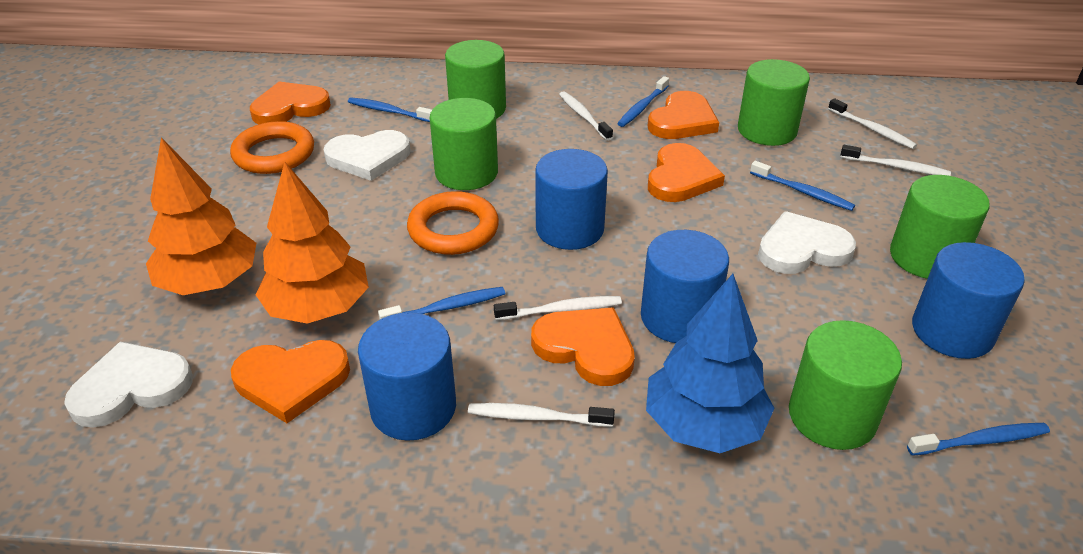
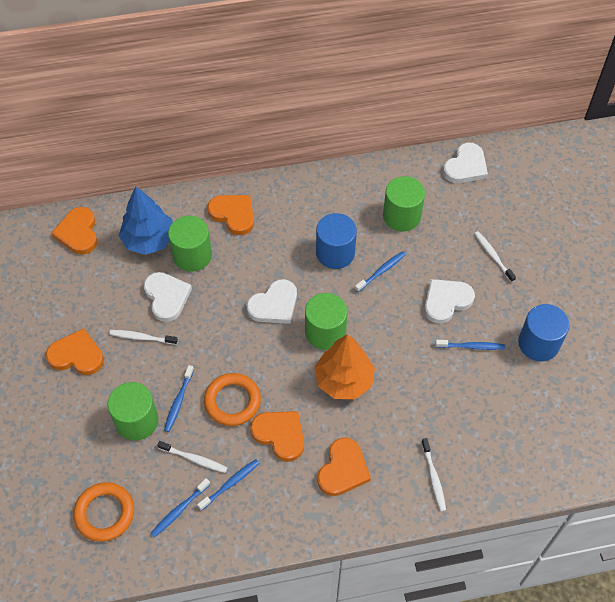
blue cylinder: [358,312,456,441] [535,149,608,250] [641,230,729,343] [912,242,1025,359] = 4 -> [316,213,357,269] [518,304,570,361] = 2
green cylinder: [430,98,498,190] [445,40,506,119] [738,59,810,146] [789,320,902,450] [890,175,990,279] = 5 -> [107,382,159,441] [168,216,212,272] [305,293,348,350] [383,176,425,231] = 4
orange tree: [146,137,256,295] [255,162,369,324] = 2 -> [314,334,375,399] = 1
white heart: [64,342,193,428] [323,130,410,181] [758,211,856,274] = 3 -> [144,272,192,322] [246,279,297,324] [424,279,475,324] [443,143,488,183] = 4
white toothbrush: [468,403,615,427] [494,296,622,320] [559,91,613,141] [828,98,917,149] [840,145,951,176] = 5 -> [109,330,178,345] [157,441,227,473] [421,438,446,512] [474,231,516,282] = 4

